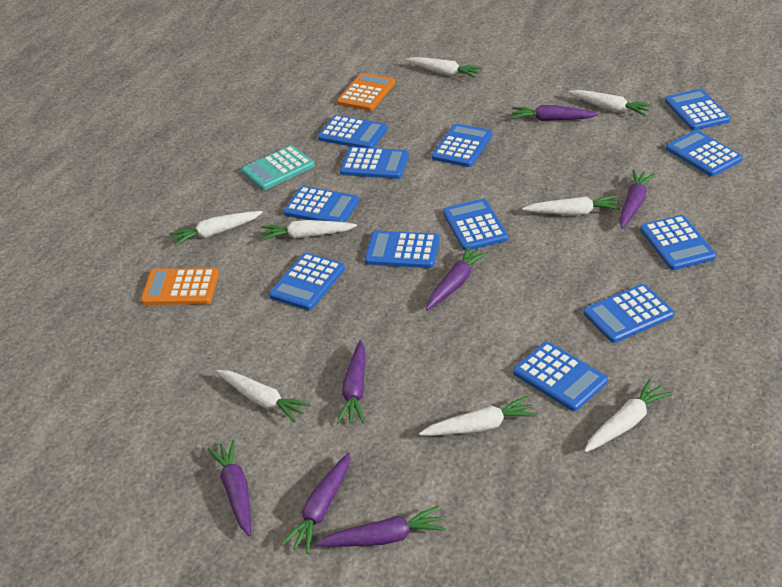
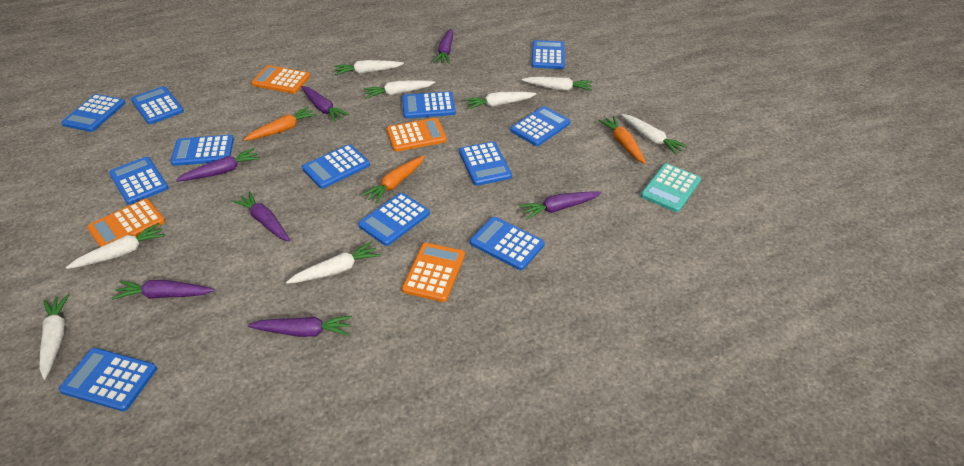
orange calculator: [141,268,219,305] [337,73,395,111] = 2 -> [87,198,165,247] [251,65,310,94] [387,118,447,152] [402,243,465,302] = 4
orange carrot: none = 0 -> [243,107,317,141] [362,155,425,204] [598,116,646,164] = 3

